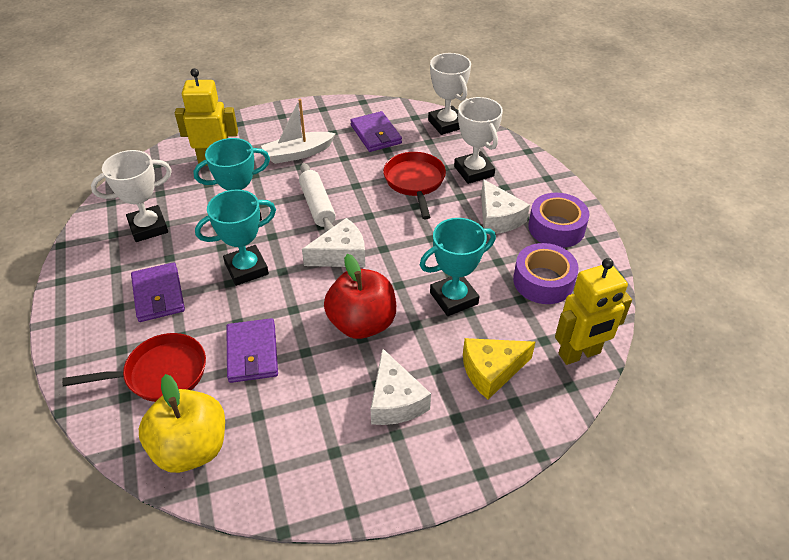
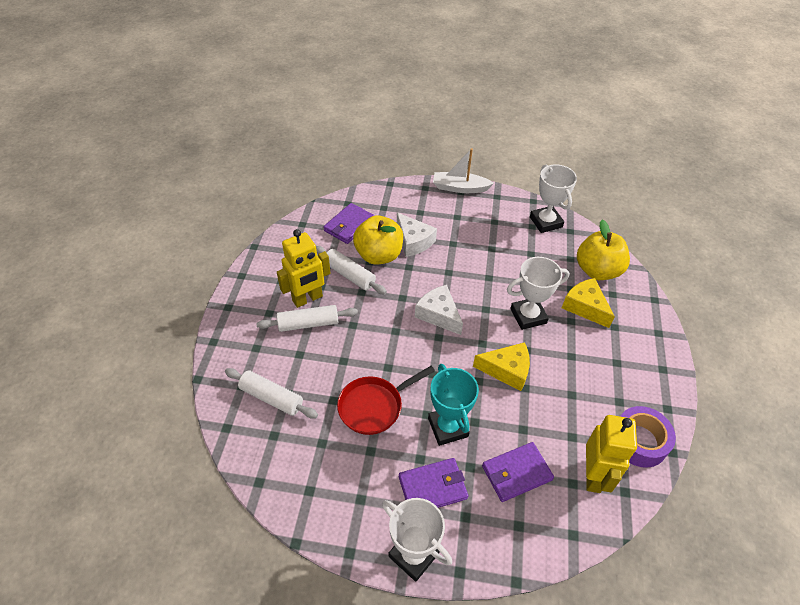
purple tape: [513,243,579,304] [528,193,589,248] = 2 -> [620,406,676,468] = 1
red apple: [324,254,396,339] = 1 -> none = 0
red pan: [62,333,206,402] [383,152,446,219] = 2 -> [337,366,435,435] = 1
turquoise trophy: [194,138,270,221] [195,189,276,286] [420,218,496,316] = 3 -> [428,364,479,446] = 1
white cheese: [302,218,365,267] [371,348,431,425] [481,179,530,234] = 3 -> [397,212,437,257] [415,285,463,335] = 2
white rolling pin: [299,163,336,232] = 1 -> [225,368,318,419] [257,305,358,332] [316,246,387,295] = 3
yellow apple: [139,374,225,473] = 1 -> [353,215,403,265] [577,220,630,280] = 2
yellow cheese: [463,338,536,399] = 1 -> [473,342,530,391] [562,278,615,328] = 2

